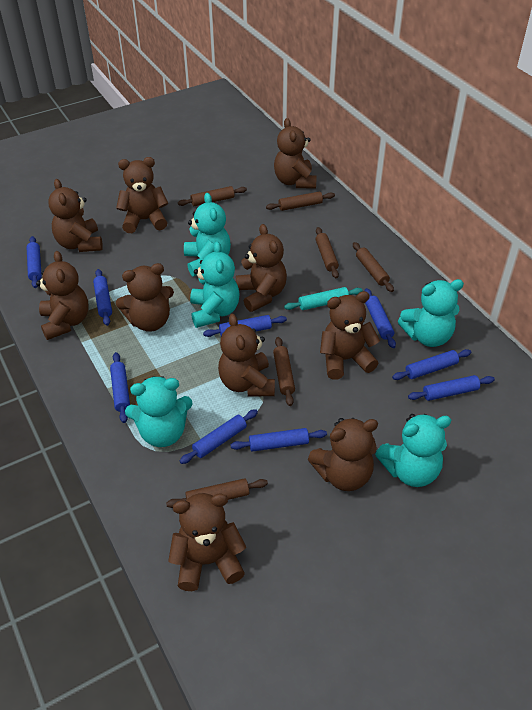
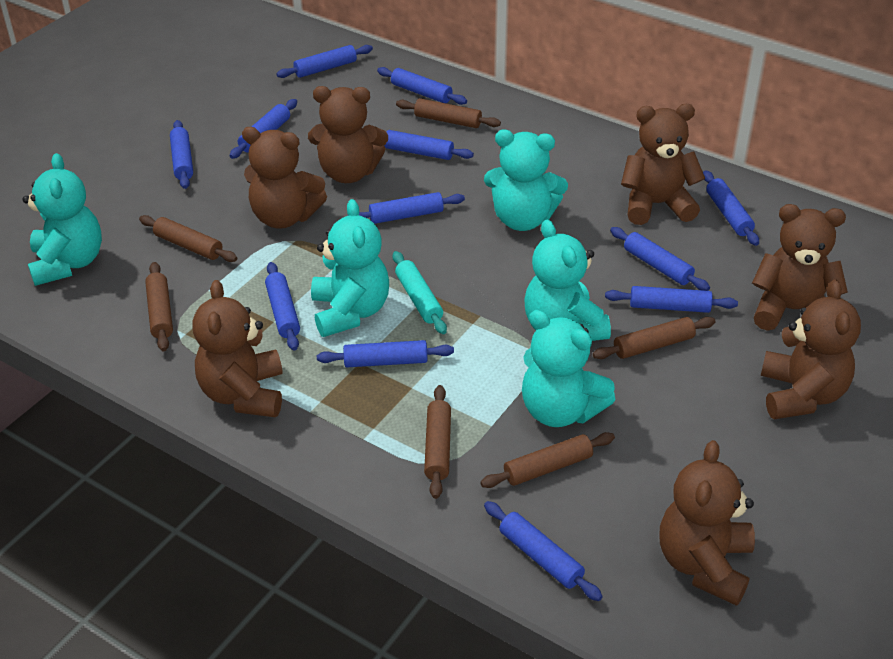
blue rolling pin: [27,236,42,288] [93,269,112,326] [110,352,130,423] [180,409,258,464] [203,315,287,337] [230,428,327,452] [365,288,396,348] [392,349,471,380] [408,375,495,401] = 9 -> [170,120,193,189] [229,99,297,159] [265,262,300,351] [276,45,373,78] [317,340,454,367] [359,192,465,224] [377,67,467,105] [384,130,474,160] [484,501,603,601] [605,286,738,313] [610,227,710,291] [703,170,759,246] = 12
brown teddy bear: [36,251,89,340] [48,179,103,252] [116,157,168,233] [116,263,174,332] [168,493,246,591] [218,314,275,397] [236,224,287,312] [274,118,317,188] [308,418,378,491] [320,291,380,380] = 10 -> [192,280,283,417] [242,127,327,229] [308,86,388,183] [621,104,705,225] [660,440,755,606] [752,204,848,331] [761,280,861,419] = 7

